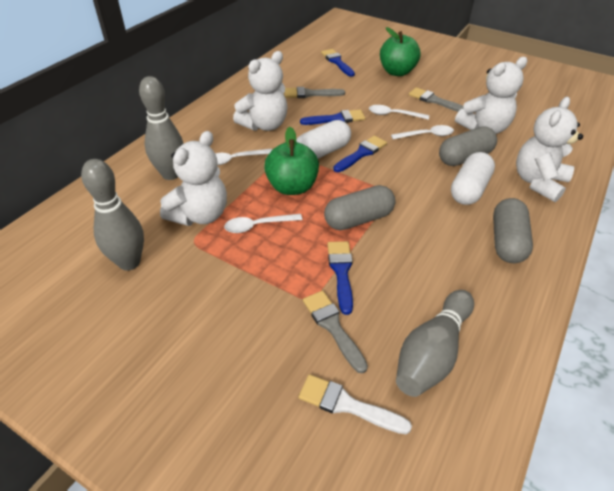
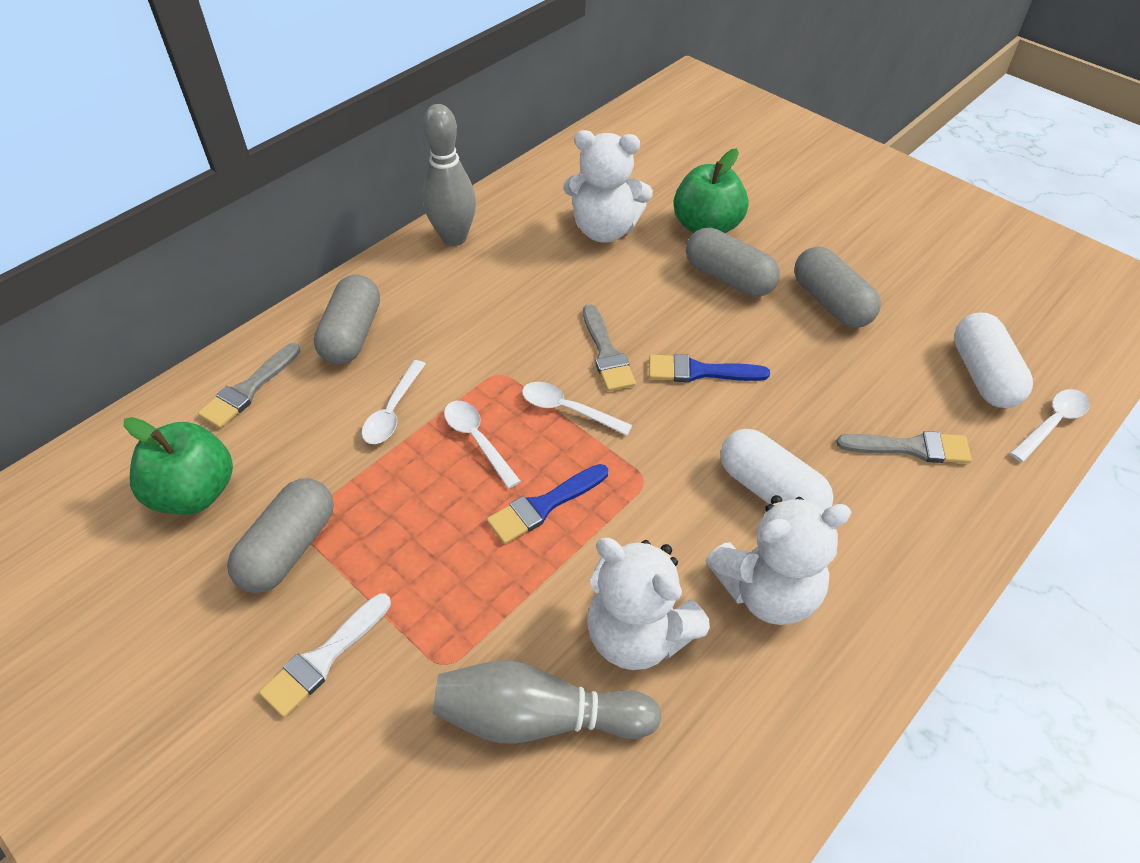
blue brush: [300,109,365,125] [321,49,355,77] [327,241,353,315] [333,136,387,172] = 4 -> [487,464,608,544] [649,354,770,382] = 2
grey bowling pin: [81,159,144,270] [139,76,184,180] [396,290,474,397] = 3 -> [423,104,476,246] [433,660,661,743] = 2
grey capsule: [324,185,396,230] [439,127,497,166] [493,198,533,263] = 3 -> [227,478,334,593] [314,275,380,365] [686,228,780,297] [794,247,881,328] = 4
white teddy bear: [160,131,227,226] [233,51,288,131] [455,57,527,134] [516,97,583,202] = 4 -> [563,130,653,243] [587,538,710,670] [706,495,852,625] = 3

